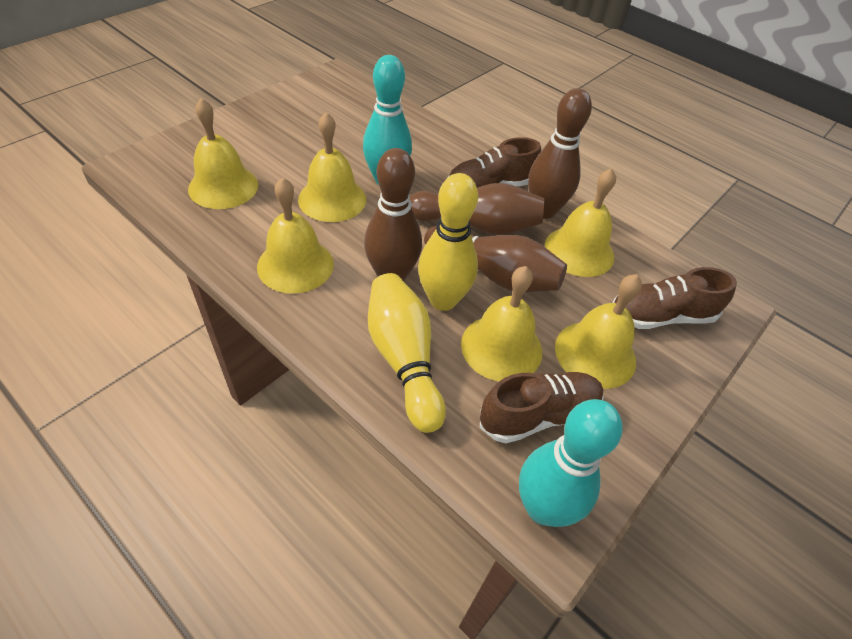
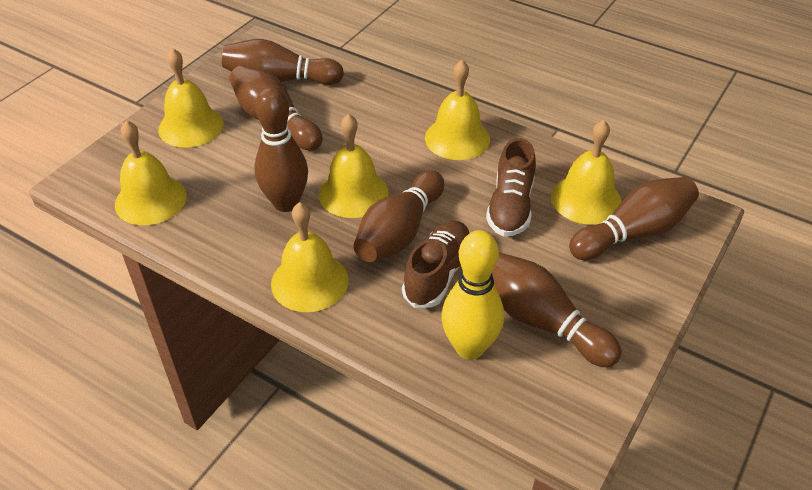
brown bowling pin: [364,148,422,281] [410,183,544,235] [424,226,567,292] [528,88,592,219] = 4 -> [222,39,344,85] [230,65,323,151] [255,87,308,212] [354,171,444,262] [492,252,622,367] [569,177,699,260] = 6
brown shoe: [448,137,541,188] [480,372,604,443] [612,267,737,329] = 3 -> [402,220,469,308] [486,138,536,237] = 2
turquoise bowling pin: [363,55,412,185] [519,399,623,527] = 2 -> none = 0
yellow bowling pin: [368,273,446,433] [418,173,478,311] = 2 -> [441,230,504,360] = 1

